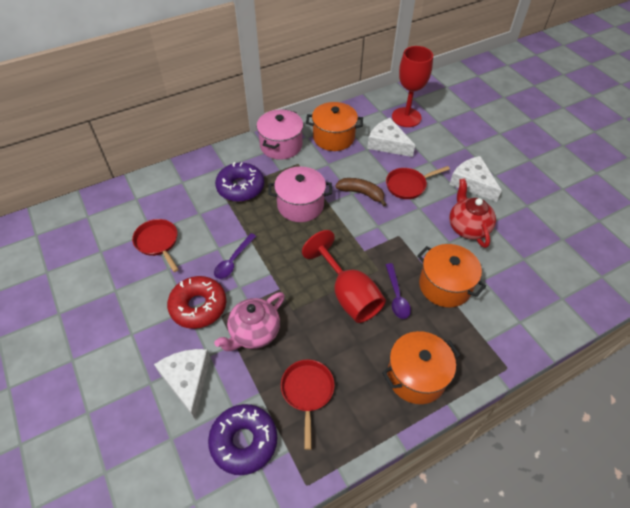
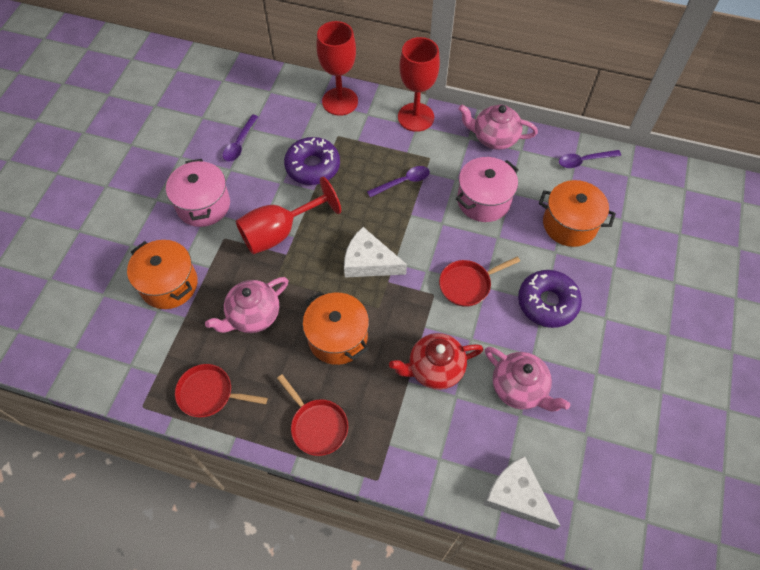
brown banana: [335,178,387,206] = 1 -> none = 0
pink teapot: [214,292,285,351] = 1 -> [205,277,288,333] [459,105,538,150] [485,347,570,412] = 3
purple spoon: [214,233,256,279] [386,263,411,319] = 2 -> [223,115,258,162] [367,166,430,197] [559,150,621,168] = 3
red donut: [167,276,226,329] = 1 -> none = 0
red goblet: [302,230,386,323] [392,46,433,127] = 2 -> [236,177,341,255] [316,21,358,116] [398,37,440,132] = 3
white cheese: [154,349,211,420] [367,118,415,157] [449,156,502,202] = 3 -> [344,227,407,278] [484,456,561,530] = 2

